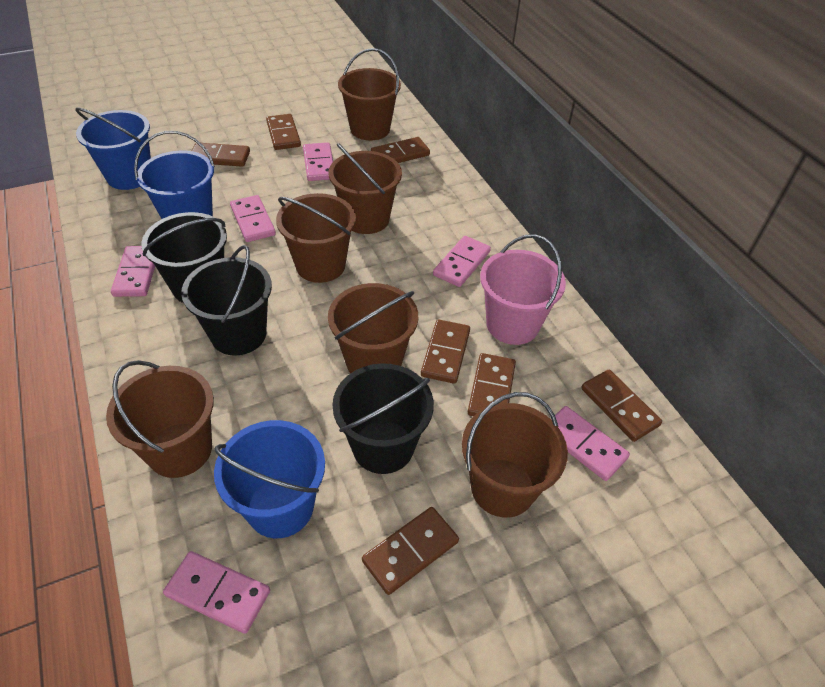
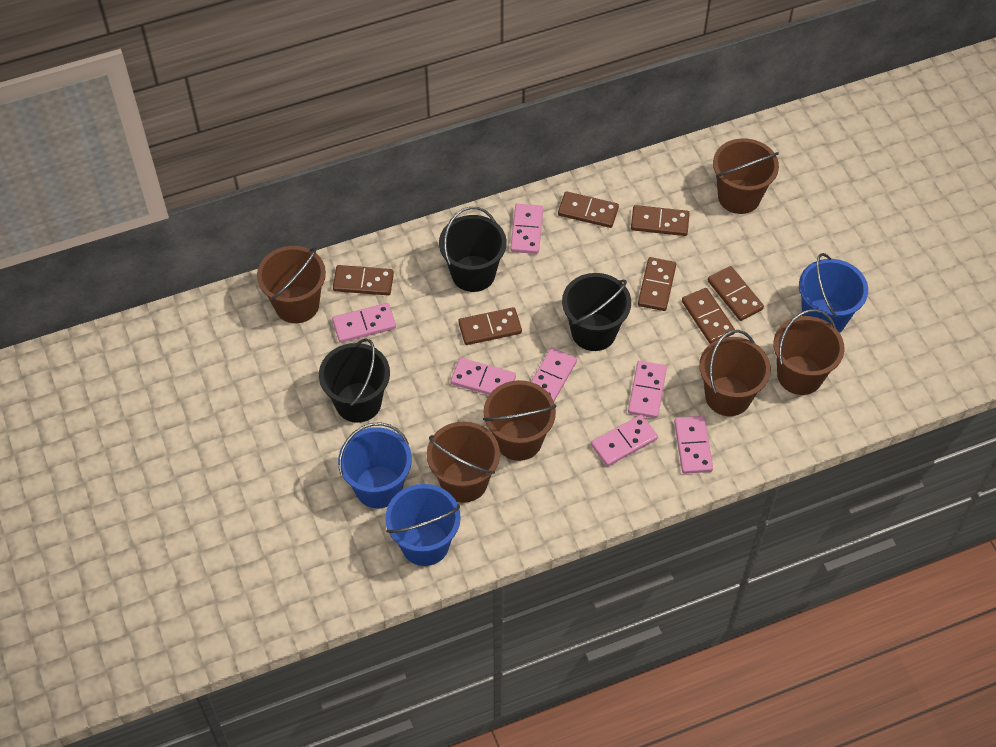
pink bucket: [480,234,566,345] = 1 -> none = 0
pink domino: [111,246,155,297] [163,551,270,634] [230,195,276,242] [303,142,333,181] [433,236,491,287] [551,406,630,481] = 6 -> [332,303,396,343] [450,358,516,395] [510,204,543,254] [531,348,577,401] [591,415,658,466] [628,361,667,418] [674,416,713,474] = 7

